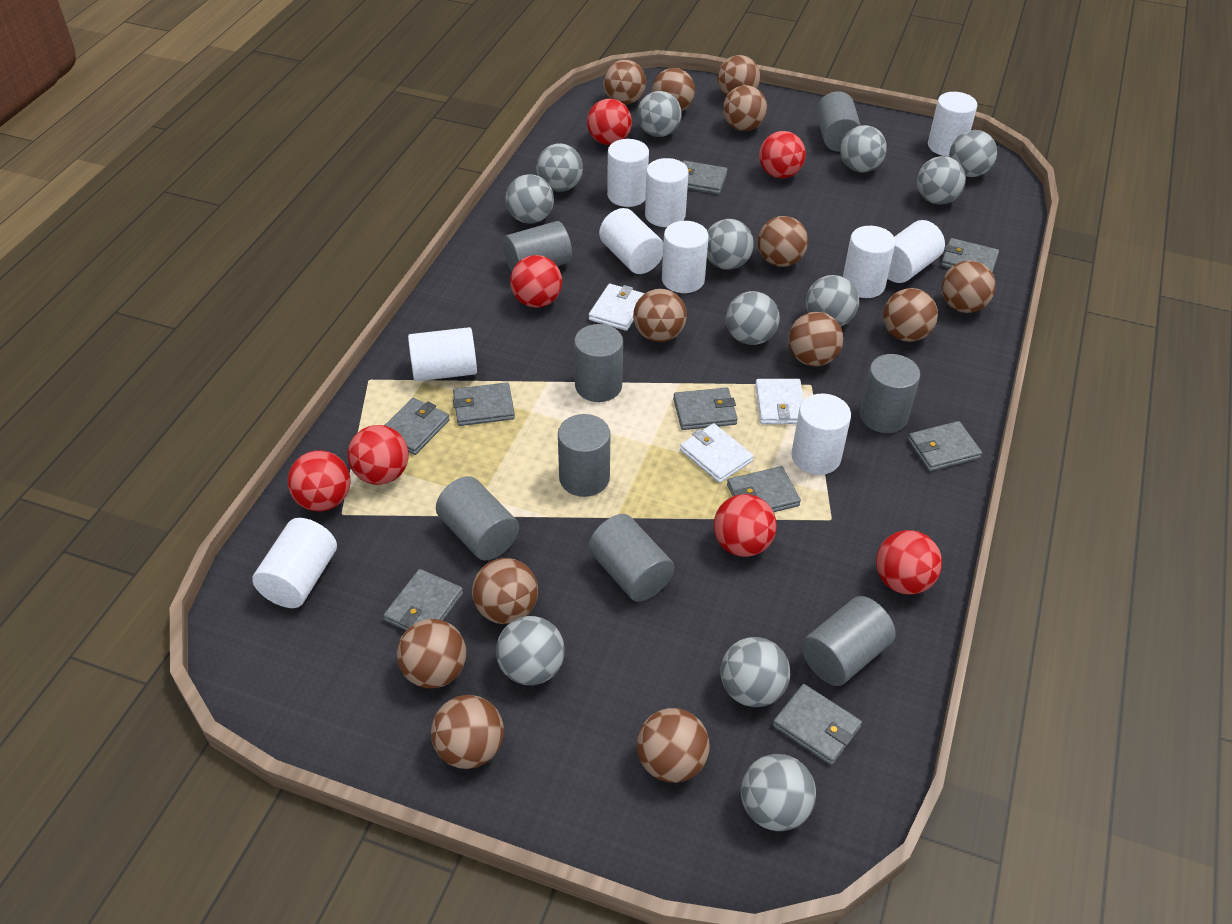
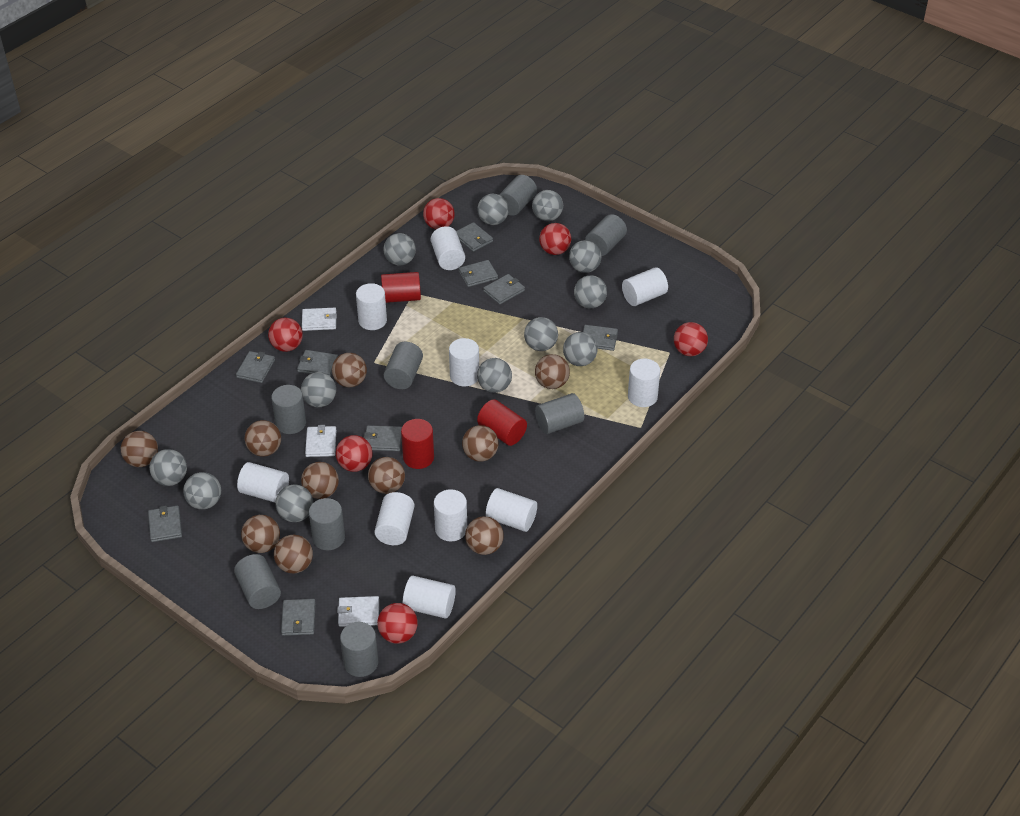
brown ball: [397,619,466,689] [431,695,504,769] [472,558,538,624] [603,60,646,105] [633,289,687,342] [637,708,710,783] [652,68,695,111] [717,55,760,96] [723,85,767,131] [758,216,808,267] [788,312,843,366] [883,288,938,342] [942,260,996,313] = 13 -> [121,431,158,467] [241,515,280,553] [245,420,281,457] [274,535,313,574] [301,462,339,499] [332,353,367,387] [368,457,405,494] [462,425,498,462] [465,516,504,555] [535,354,570,389] = 10
red ball: [288,450,351,512] [347,425,409,485] [510,255,562,308] [587,99,632,145] [714,494,777,557] [759,131,806,178] [876,530,942,595] = 7 -> [268,318,303,352] [336,435,373,472] [377,603,418,644] [423,198,455,229] [539,223,571,255] [674,322,708,356] = 6
red cylinder: none = 0 -> [381,272,421,303] [401,419,434,469] [477,399,527,446] = 3

